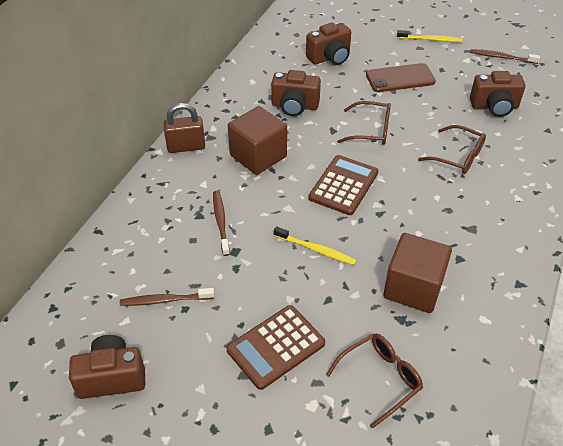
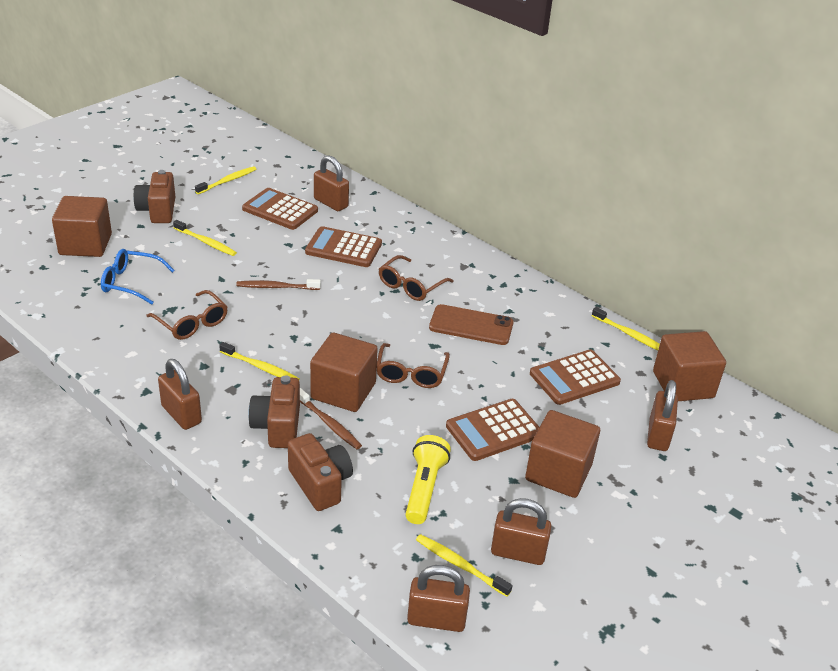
blue glasses: none = 0 -> [101,249,175,305] = 1
brown calculator: [226,305,325,390] [309,155,378,215] = 2 -> [242,188,318,230] [305,226,382,267] [446,399,539,461] [530,350,621,405] = 4
brown camera: [69,335,145,399] [271,70,321,116] [306,22,351,65] [470,71,525,117] = 4 -> [133,170,175,223] [248,375,300,448] [288,433,353,511] = 3
brown cube: [228,106,287,175] [383,233,452,313] = 2 -> [52,196,112,257] [310,333,378,412] [525,410,600,498] [653,331,726,401] = 4
brown padlock: [163,103,205,153] = 1 -> [158,359,202,430] [314,155,349,211] [407,565,470,632] [491,498,552,565] [647,380,678,451] = 5
brown toothbrush: [120,288,214,306] [213,191,230,256] [470,49,540,64] = 3 -> [236,279,321,290] [300,388,362,449] = 2
yellow flashlight: none = 0 -> [405,435,451,524] = 1
yellow toothbrush: [274,226,356,265] [397,30,463,42] = 2 -> [173,220,237,256] [195,166,256,194] [219,342,300,380] [416,534,512,597] [592,307,660,350] = 5

